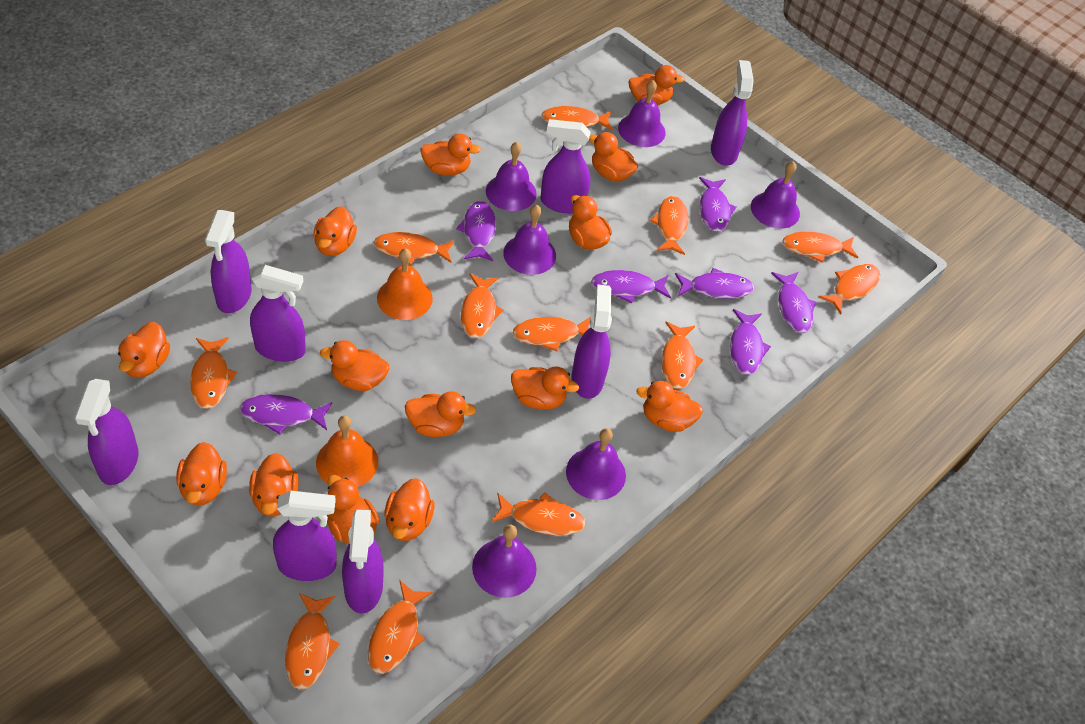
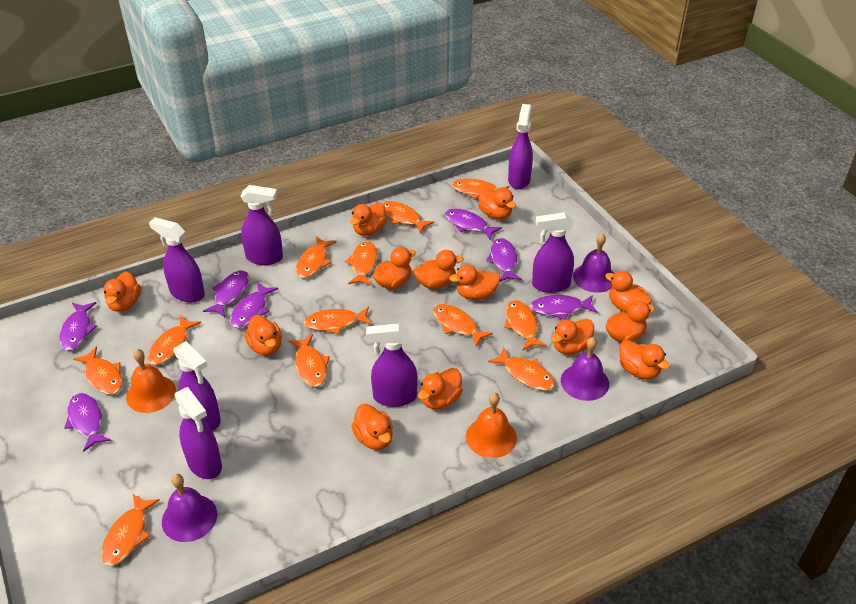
orange duck: [118,322,170,378] [176,442,227,506] [249,453,299,517] [313,206,357,256] [320,340,389,391] [327,475,379,543] [384,478,435,541] [405,391,476,437] [420,134,481,176] [511,366,579,409] [569,195,612,250] [589,132,638,182] [629,65,685,105] [636,381,703,432] = 14 -> [104,271,141,312] [245,315,282,356] [350,202,387,236] [351,404,393,450] [373,247,416,289] [414,250,463,289] [418,368,463,409] [449,264,500,300] [478,188,516,219] [551,319,594,355] [605,270,652,313] [606,301,655,343] [619,340,670,379] = 13
purple bell: [472,525,537,598] [486,142,537,211] [503,205,556,275] [566,428,626,500] [618,80,665,147] [751,161,800,229] = 6 -> [162,474,217,542] [561,337,609,401] [573,233,614,293] = 3
purple spray bottle: [74,379,139,485] [205,210,252,313] [250,265,306,362] [273,491,336,581] [342,510,383,613] [541,119,591,213] [571,284,612,399] [711,60,754,166] = 8 -> [149,217,205,303] [173,341,221,431] [174,387,222,479] [241,185,283,265] [366,323,418,407] [508,104,533,189] [532,212,574,293] = 7

